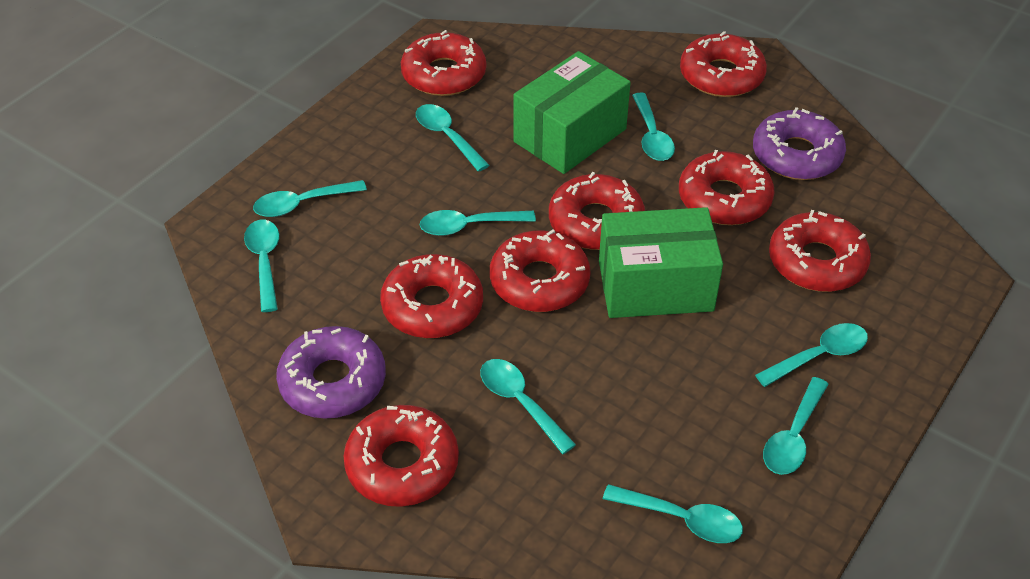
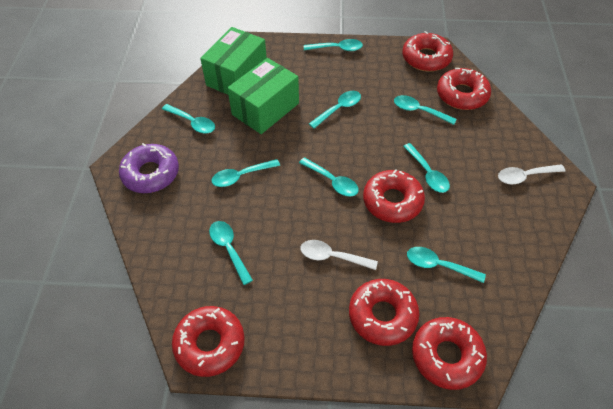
purple donut: [276,326,386,419] [753,107,846,180] = 2 -> [119,143,179,193] = 1
red donut: [344,405,459,507] [380,254,483,338] [401,30,486,96] [490,229,590,312] [549,172,645,250] [679,150,774,225] [680,31,767,97] [769,210,871,292] = 8 -> [172,306,245,377] [349,279,419,346] [363,169,425,223] [402,31,453,72] [412,317,487,390] [437,68,491,110] = 6
white spoon: none = 0 -> [300,240,378,270] [498,164,565,184] = 2

